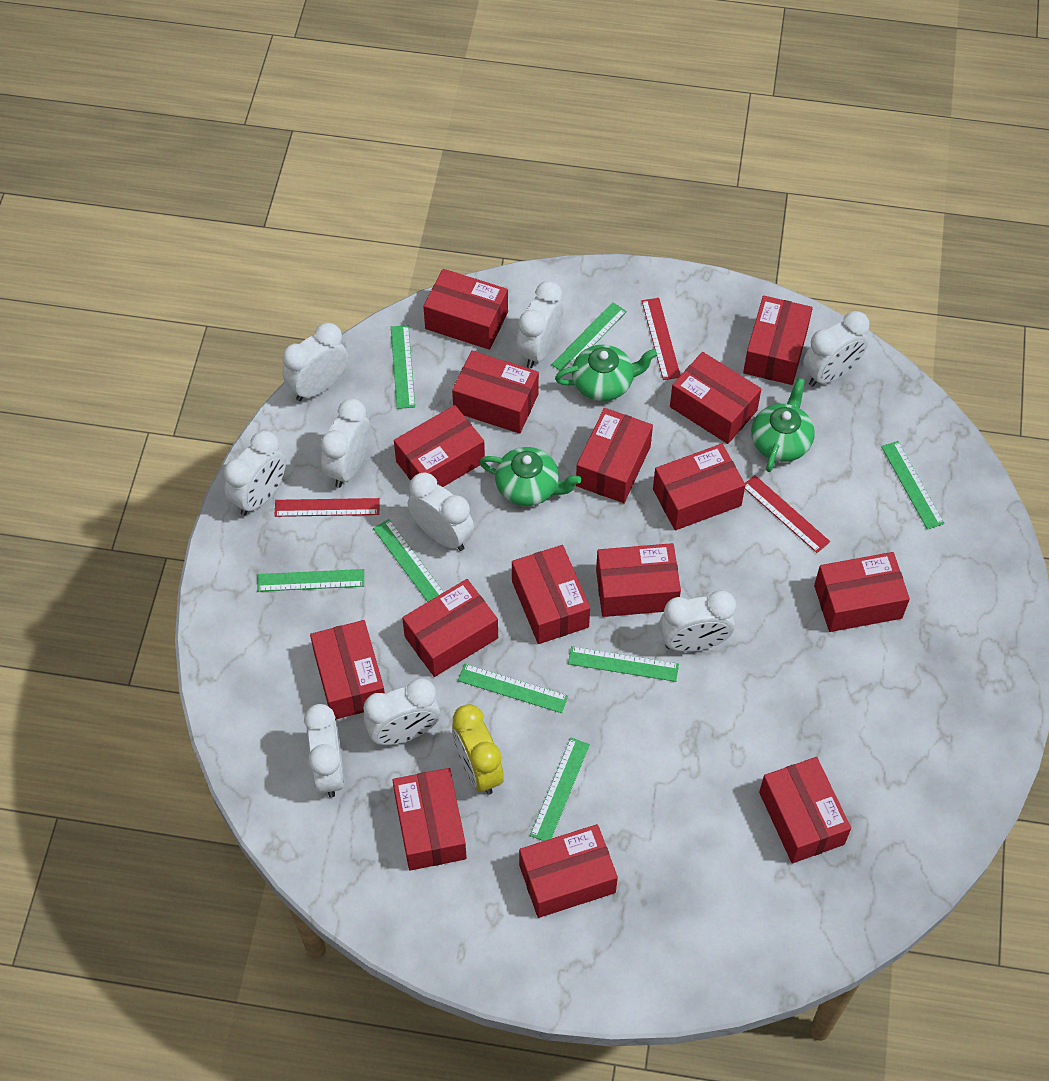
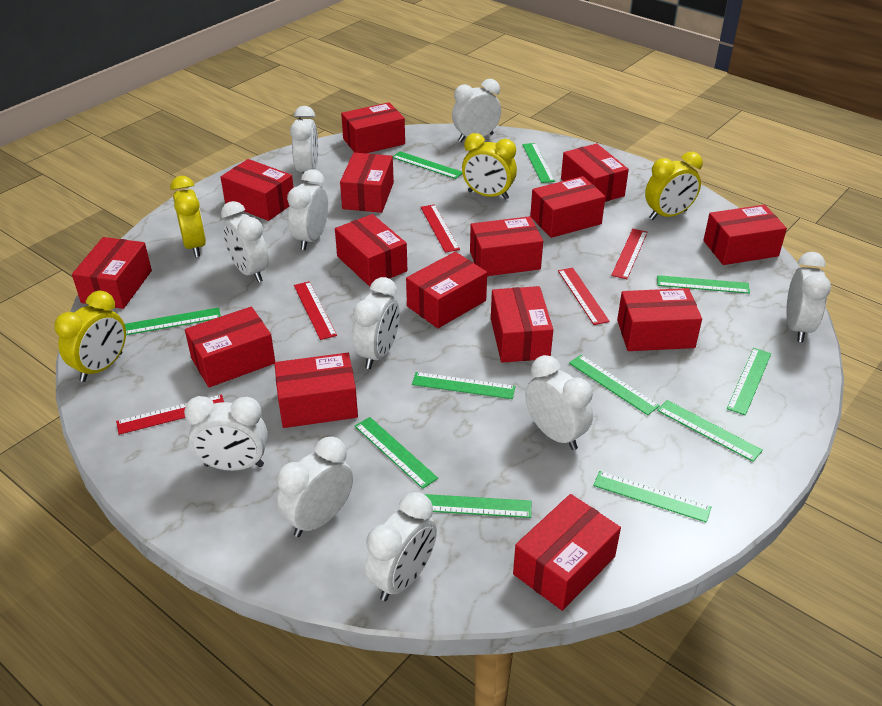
green ruler: [257,569,364,592] [373,519,444,602] [391,325,415,409] [458,664,568,713] [530,738,590,841] [551,302,627,371] [568,646,679,682] [881,441,944,530] = 8 -> [125,307,221,335] [355,417,438,489] [393,151,462,179] [412,372,516,399] [424,494,531,518] [522,143,555,183] [569,355,660,415] [593,471,711,523] [657,275,750,294] [657,400,763,462] [727,348,771,415] = 11
green teapot: [479,447,581,506] [555,344,657,401] [751,378,815,472] = 3 -> none = 0
red ruler: [274,498,380,517] [642,298,681,380] [745,475,830,553] = 3 -> [116,394,224,435] [294,281,337,340] [421,204,460,253] [558,268,610,325] [611,229,648,279] = 5
white clock: [224,431,286,515] [282,323,348,401] [304,704,344,797] [320,399,370,488] [364,678,440,745] [408,472,474,551] [517,281,563,368] [660,590,736,652] [803,311,870,387] = 9 -> [184,396,268,471] [221,201,269,282] [277,437,353,537] [287,169,328,250] [290,106,318,174] [353,277,400,369] [365,492,437,601] [452,79,501,142] [525,355,593,450] [786,252,831,342] = 10
yellow clock: [452,704,504,795] = 1 -> [54,291,126,382] [170,176,206,257] [462,133,517,200] [645,152,703,220] = 4

